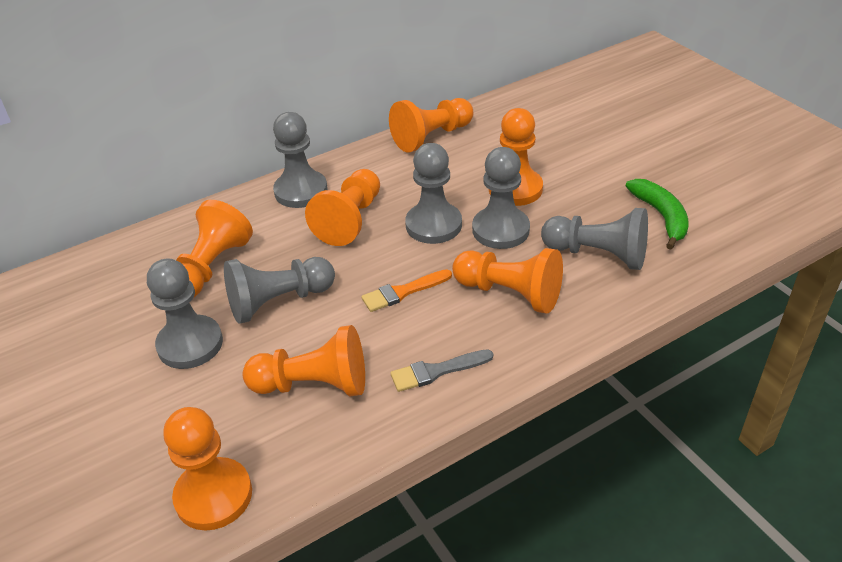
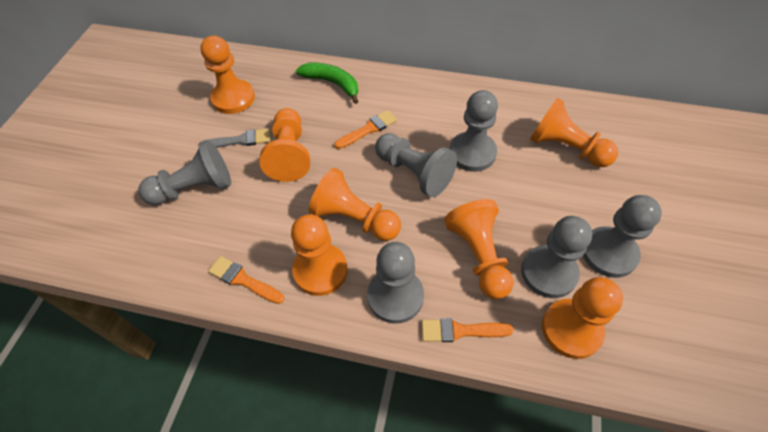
orange brush: [361,269,452,312] = 1 -> [208,256,284,304] [334,110,397,149] [422,318,514,342] = 3

